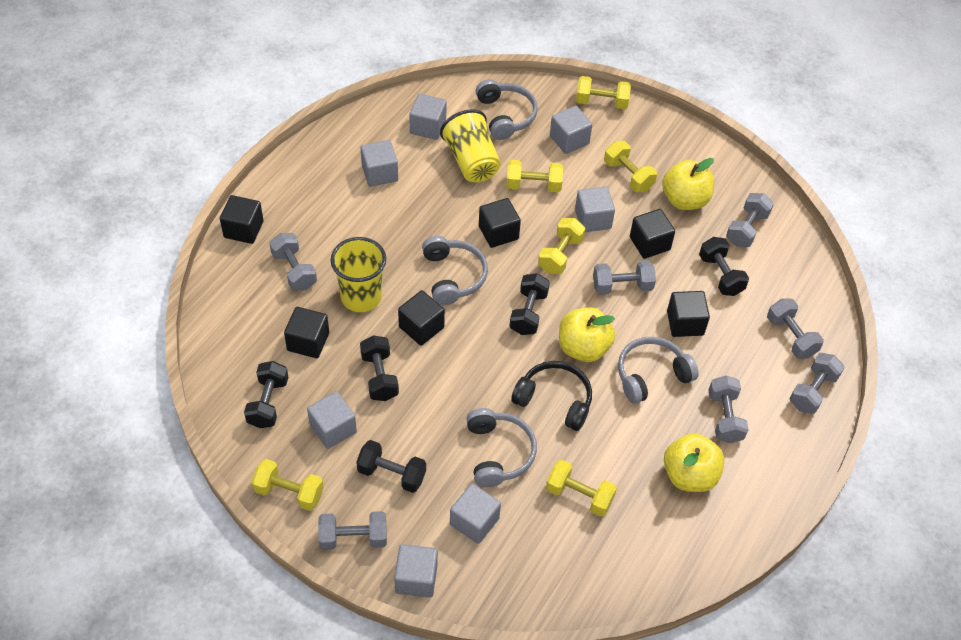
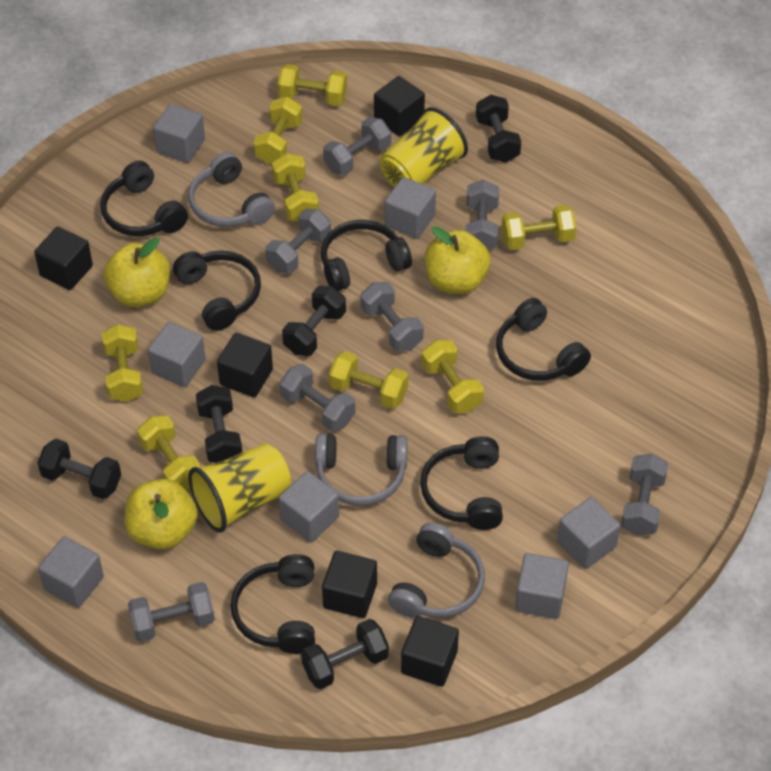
black cube: [220,195,264,244] [284,307,329,358] [398,290,445,346] [479,198,521,248] [630,209,675,259] [667,291,710,337] = 6 -> [34,227,93,290] [217,333,273,398] [322,551,377,618] [374,76,425,137] [401,616,459,687] = 5
black headphones: [511,361,592,431] = 1 -> [100,161,188,236] [173,251,261,331] [230,554,315,654] [321,220,412,291] [420,436,503,530] [496,298,591,381] = 6
grey headphones: [422,236,488,305] [466,408,537,487] [476,79,538,140] [618,337,699,404] = 4 -> [188,152,275,227] [315,433,408,506] [388,522,485,618] = 3
yellow dumbbell: [252,459,324,511] [506,160,563,192] [538,218,586,274] [546,460,617,516] [576,76,631,109] [604,141,657,192] = 6 -> [102,324,143,402] [137,415,201,490] [254,97,302,164] [272,153,319,222] [278,64,347,106] [329,351,408,409] [422,340,484,413] [502,205,576,250] = 8

